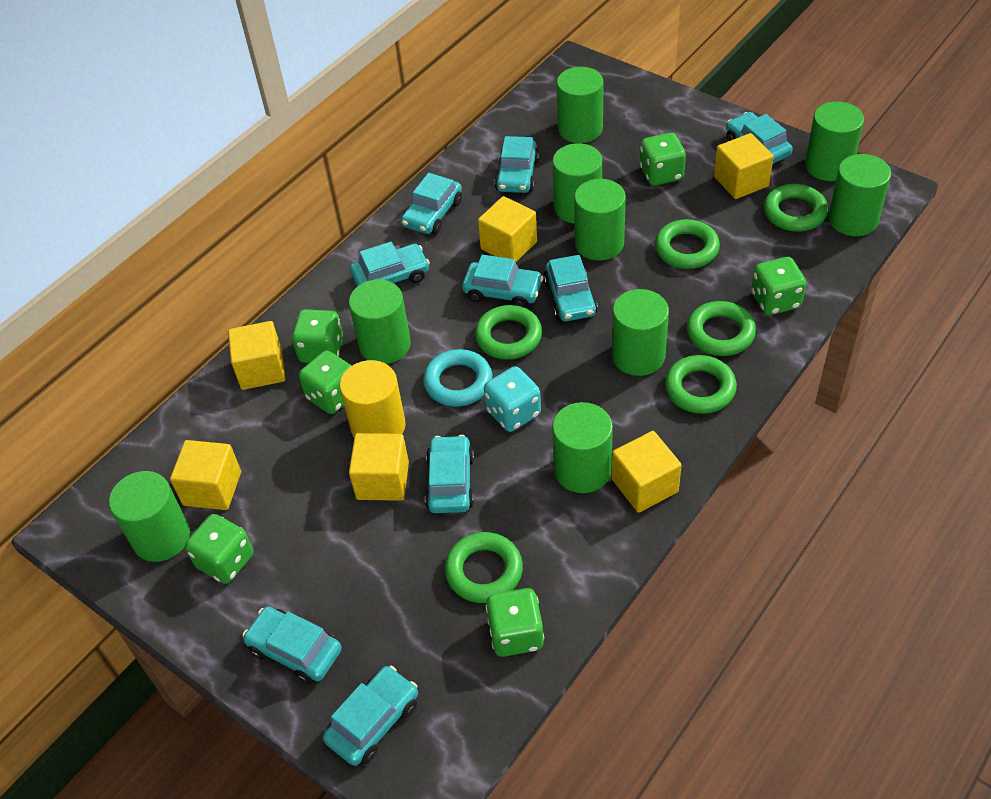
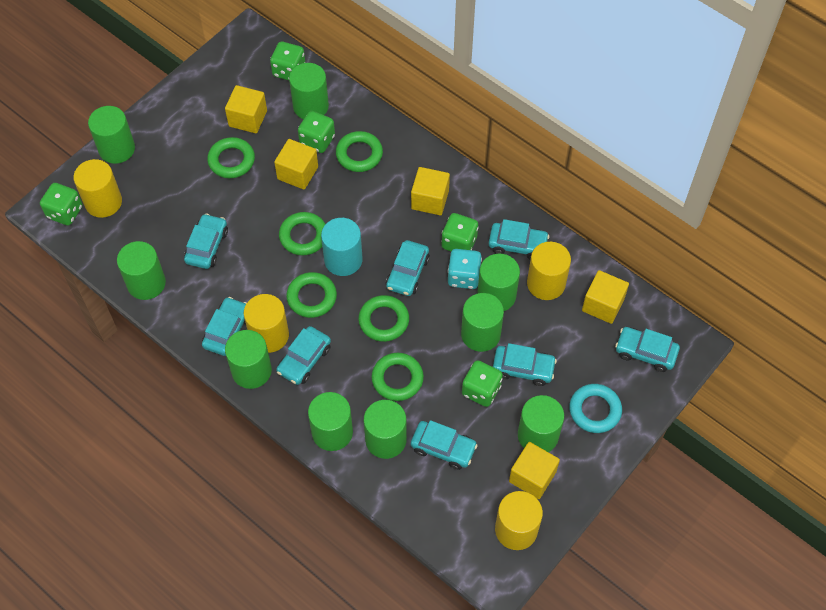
green dice: [185,514,253,584] [291,309,343,363] [299,350,351,414] [486,588,544,657] [640,133,686,186] [751,257,806,315] = 6 -> [40,183,83,225] [270,42,305,80] [298,111,335,153] [441,213,479,251] [462,360,503,407] = 5
turquoise car: [242,606,342,684] [323,666,418,766] [350,242,430,287] [401,173,462,234] [425,435,474,513] [462,254,544,308] [495,136,539,193] [544,255,598,321] [726,112,793,164] = 9 -> [184,214,228,269] [202,297,247,356] [276,326,331,385] [386,240,430,296] [411,420,478,470] [489,219,549,260] [493,343,557,386] [615,327,680,372] = 8
turquoise cylinder: none = 0 -> [321,218,362,276] = 1
yellow cube: [170,440,241,510] [228,321,286,390] [349,433,409,501] [478,196,537,263] [612,431,681,513] [714,133,774,199] = 6 -> [225,85,267,133] [274,139,318,190] [411,167,450,215] [509,442,560,499] [582,270,629,324] = 5
yellow cylinder: [340,360,406,437] = 1 -> [73,159,122,218] [244,294,289,353] [495,491,543,550] [527,242,571,300] = 4

